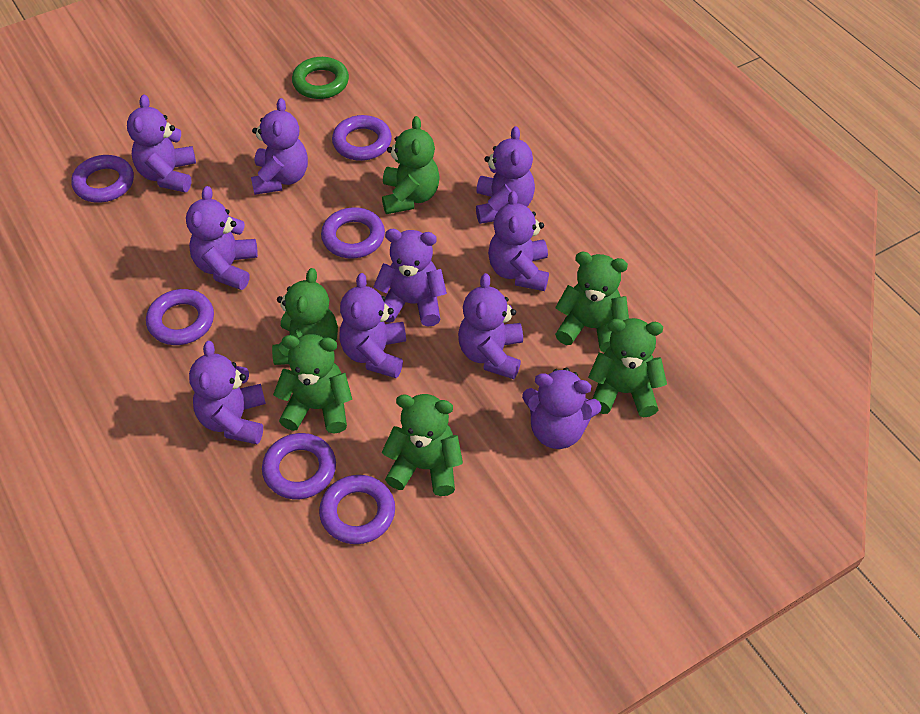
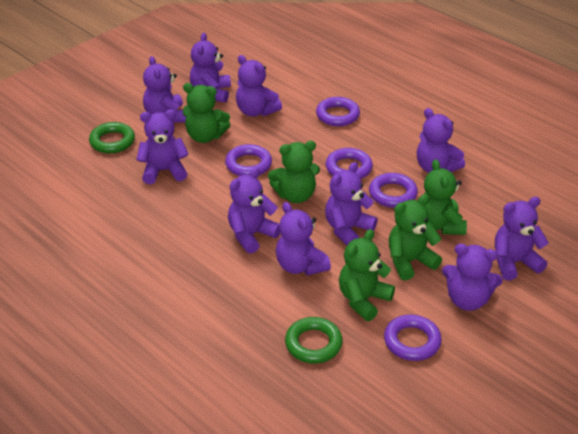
green ring: [292,57,349,99] = 1 -> [89,122,135,153] [285,317,342,364] = 2
green teddy bear: [272,268,338,365] [273,334,352,433] [382,116,440,214] [382,394,463,496] [555,252,629,352] [588,318,667,417] = 6 -> [183,83,230,143] [268,141,320,203] [339,229,395,321] [389,195,442,280] [423,159,467,235] = 5
purple ring: [71,155,134,203] [146,289,214,345] [262,433,336,499] [319,475,395,544] [321,207,385,258] [332,115,392,161] = 6 -> [225,144,272,176] [316,97,360,126] [326,148,373,179] [369,173,418,208] [384,315,442,361] = 5

